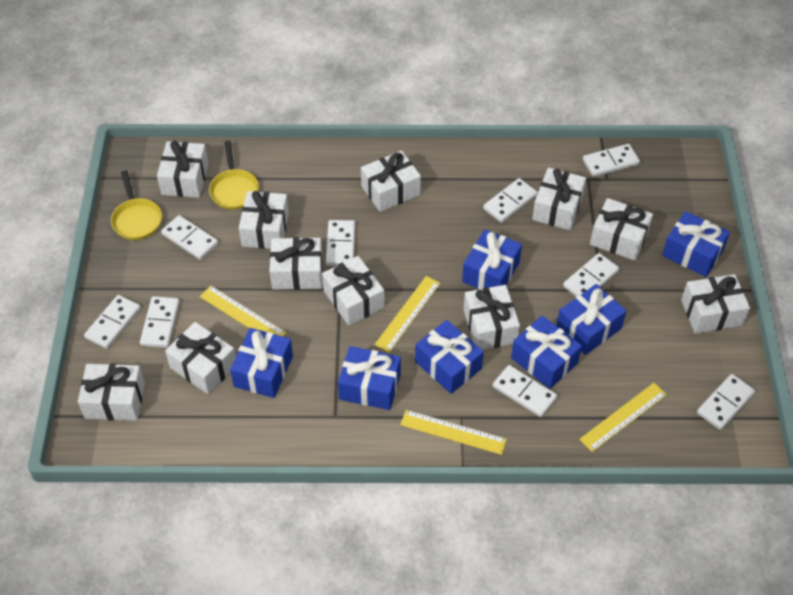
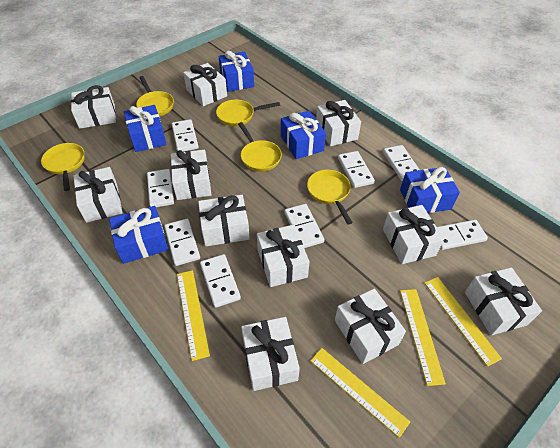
blue gift: [230,328,293,398] [338,346,401,410] [415,320,484,394] [462,229,522,289] [511,315,582,389] [556,284,626,355] [662,211,730,277] = 7 -> [109,206,169,264] [124,105,167,152] [219,51,254,92] [281,111,326,159] [400,167,460,213] = 5
white domino: [84,295,141,349] [140,296,180,348] [161,215,218,260] [326,220,356,266] [483,178,538,223] [493,365,558,417] [563,253,620,297] [583,144,640,177] [697,374,756,430] = 9 -> [147,169,174,207] [164,219,200,266] [172,119,199,151] [200,254,241,308] [284,204,325,248] [338,151,375,188] [383,145,420,181] [437,220,488,250] = 8
yellow pan: [111,170,162,240] [209,141,259,210] = 2 -> [41,143,85,191] [136,76,174,116] [216,99,280,126] [238,122,282,172] [307,170,353,225] = 5

